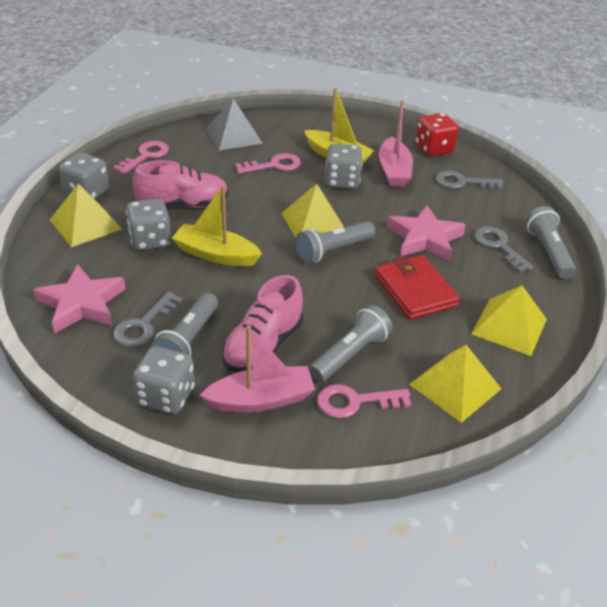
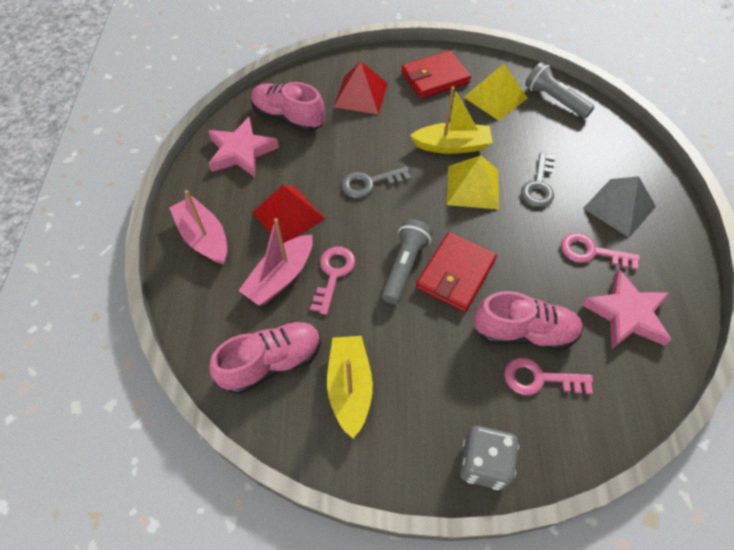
grey dice: [59,152,109,199] [126,199,171,250] [133,346,195,414] [325,144,363,189] = 4 -> [460,426,519,490] = 1
grey flashlight: [151,293,218,356] [295,221,375,264] [309,305,393,382] [526,206,576,279] = 4 -> [382,219,433,304] [525,62,595,118] = 2
grey key: [113,291,183,347] [435,170,503,189] [474,226,534,273] = 3 -> [341,166,411,198] [521,152,555,207] = 2
pink shoe: [132,160,228,208] [222,275,303,373] = 2 -> [209,322,321,394] [251,82,325,132] [473,291,583,350] = 3
red dice: [416,113,459,156] = 1 -> none = 0
red pyramid: none = 0 -> [252,185,325,244] [334,61,388,114] = 2
red wallet: [375,255,460,320] = 1 -> [401,50,471,99] [416,232,497,312] = 2
yellow pyramid: [50,184,122,247] [281,184,344,238] [409,345,502,423] [471,285,547,356] = 4 -> [447,155,499,209] [464,64,528,121] = 2

